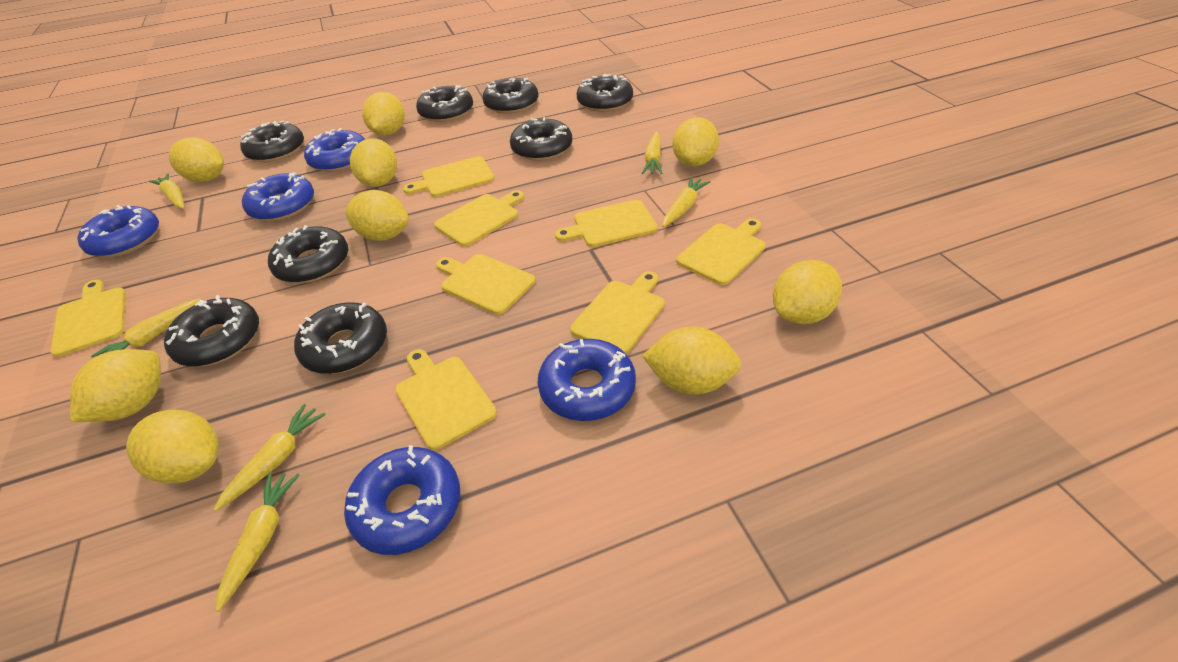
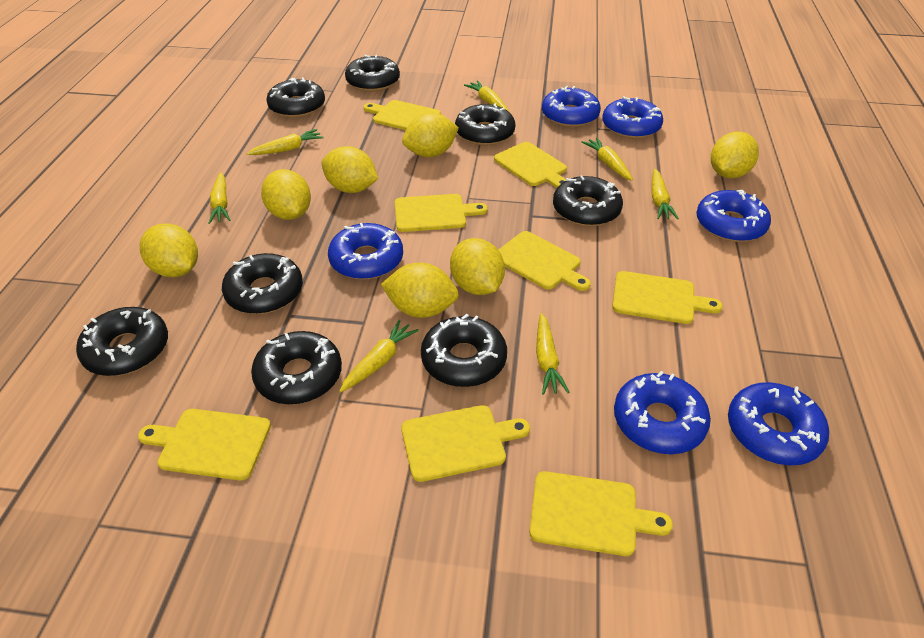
blue donut: [77,205,159,257] [242,172,314,221] [304,128,365,172] [344,445,460,555] [537,339,636,421] = 5 -> [328,223,403,280] [542,86,601,127] [602,96,663,139] [614,371,711,454] [696,190,771,242] [728,382,829,465] = 6
yellow carrot: [91,299,200,358] [149,174,184,209] [214,404,326,511] [215,472,300,612] [642,131,663,174] [662,177,710,227] = 6 -> [209,172,230,224] [246,129,323,155] [340,320,419,392] [464,80,510,113] [536,313,569,395] [582,137,633,181] [651,169,679,219] = 7
yellow lemon: [70,349,161,422] [126,409,219,484] [169,138,224,182] [345,190,409,241] [350,138,397,187] [362,92,405,136] [642,327,741,395] [672,117,719,167] [773,260,842,324] = 9 -> [140,223,198,277] [261,169,311,220] [322,146,378,193] [381,263,459,318] [402,113,459,157] [450,238,505,295] [711,131,759,178] = 7

